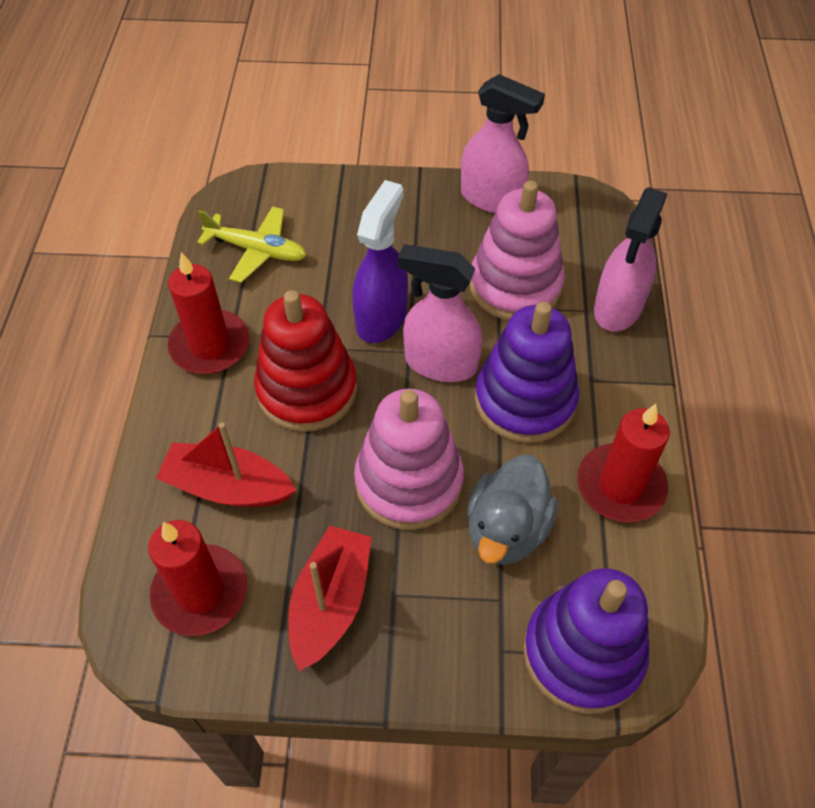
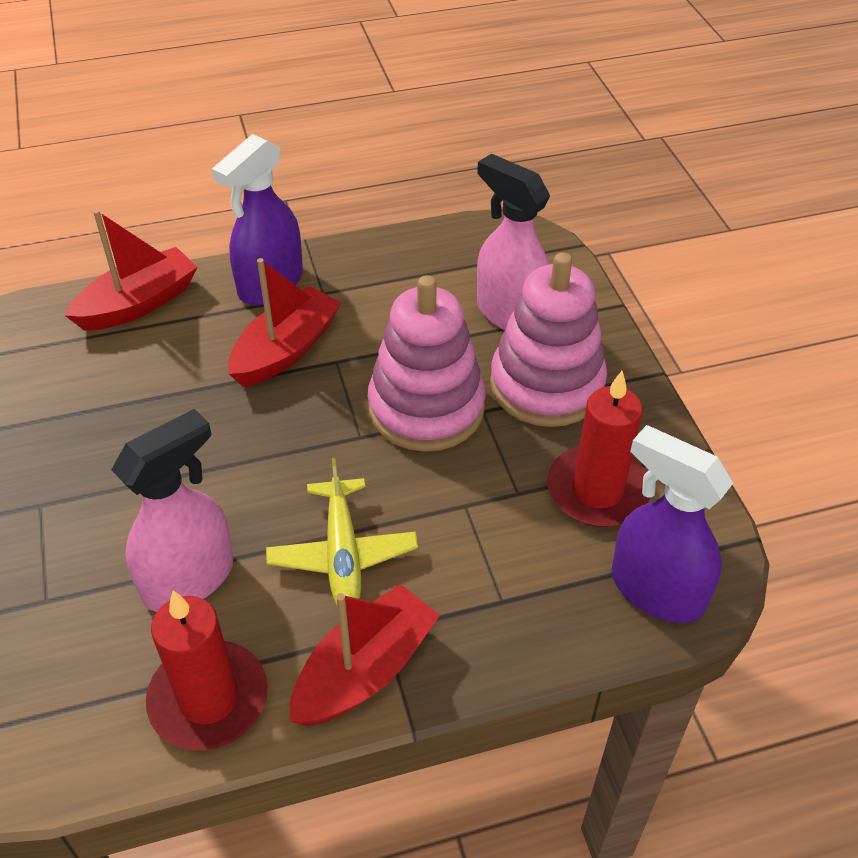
grey duck: [467,455,558,565] = 1 -> none = 0
pink spray bottle: [398,244,482,382] [461,74,545,213] [594,187,667,332] = 3 -> [111,409,234,612] [477,153,550,330] = 2
purple spray bottle: [352,180,408,343] = 1 -> [212,134,303,305] [612,425,733,623] = 2
purple stacking toy: [475,302,579,443] [523,568,649,714] = 2 -> none = 0
red boat: [156,422,296,507] [288,526,372,671] = 2 -> [64,209,197,331] [228,258,341,387] [289,584,440,726] = 3
red candle: [148,520,247,636] [168,252,249,374] [577,404,670,523] = 3 -> [146,591,268,751] [547,371,650,527] = 2
red stacking toy: [254,290,357,432] = 1 -> none = 0

